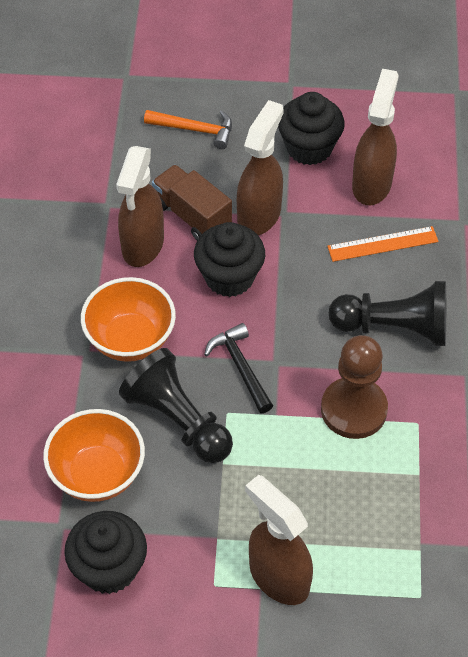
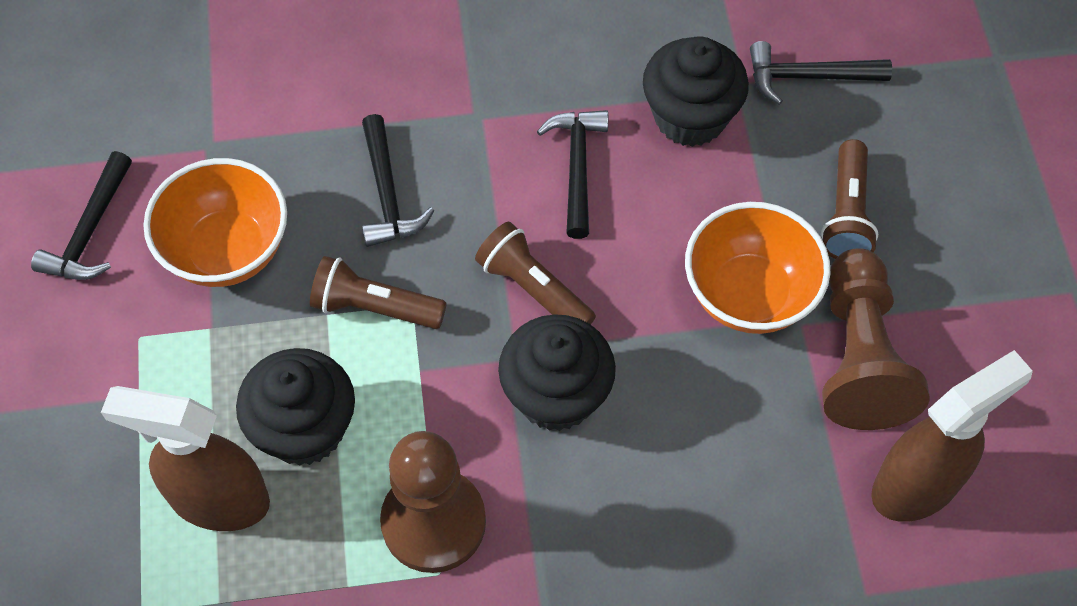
black hammer: [204,323,273,413] = 1 -> [31,151,132,280] [362,114,434,247] [537,110,608,239] [750,41,892,105] = 4
black pawn: [119,348,233,463] [329,281,446,346] = 2 -> none = 0
brown flashlight: none = 0 -> [310,256,447,329] [475,222,596,324] [821,139,878,259] = 3
brown pawn: [321,335,388,439] = 1 -> [380,431,486,573] [822,248,930,430] = 2
brown spray bottle: [116,146,164,267] [237,100,284,235] [245,475,313,605] [352,69,399,205] = 4 -> [101,386,270,531] [871,350,1033,522] = 2
brown truck: [152,165,232,241] = 1 -> none = 0
orange hammer: [144,110,232,149] = 1 -> none = 0
orange ruler: [327,226,439,262] = 1 -> none = 0

